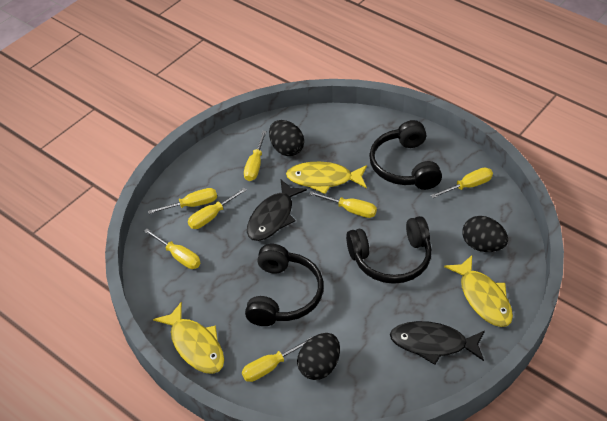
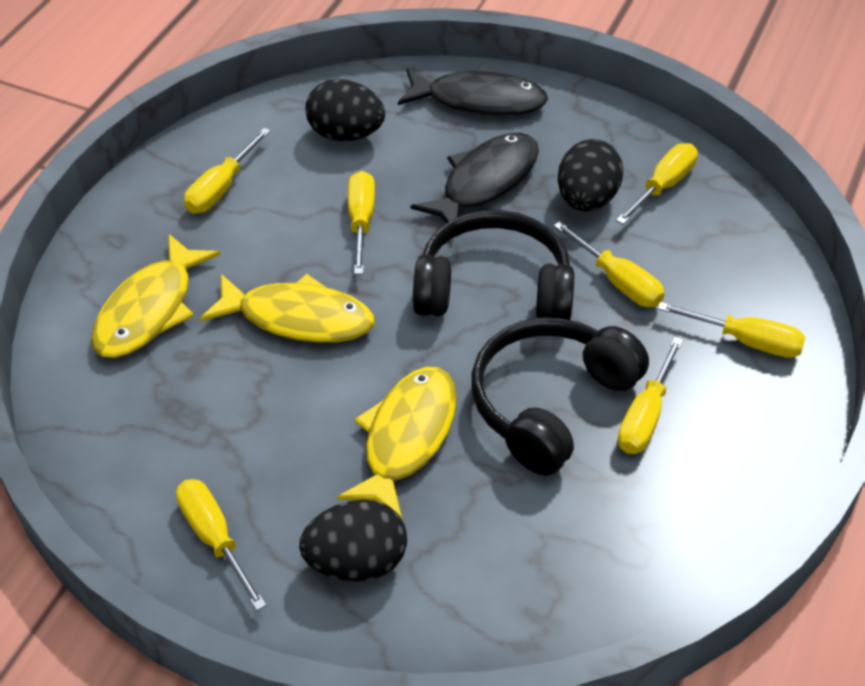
black headphones: [245,244,324,326] [346,216,432,284] [369,120,442,190] = 3 -> [413,210,574,320] [471,317,649,476] = 2

